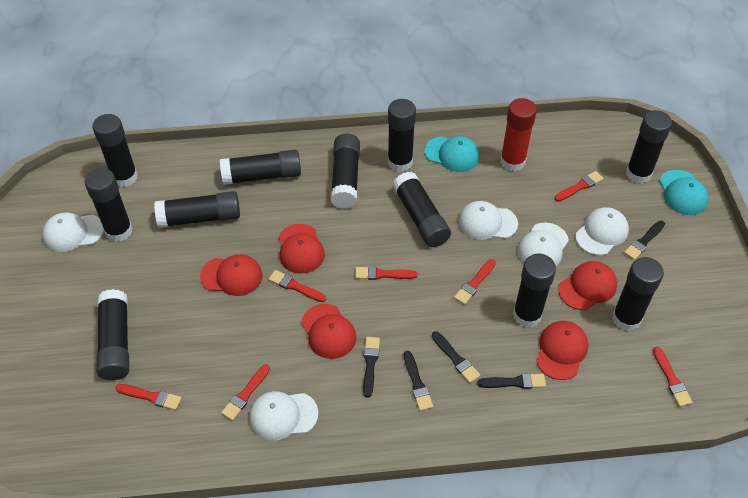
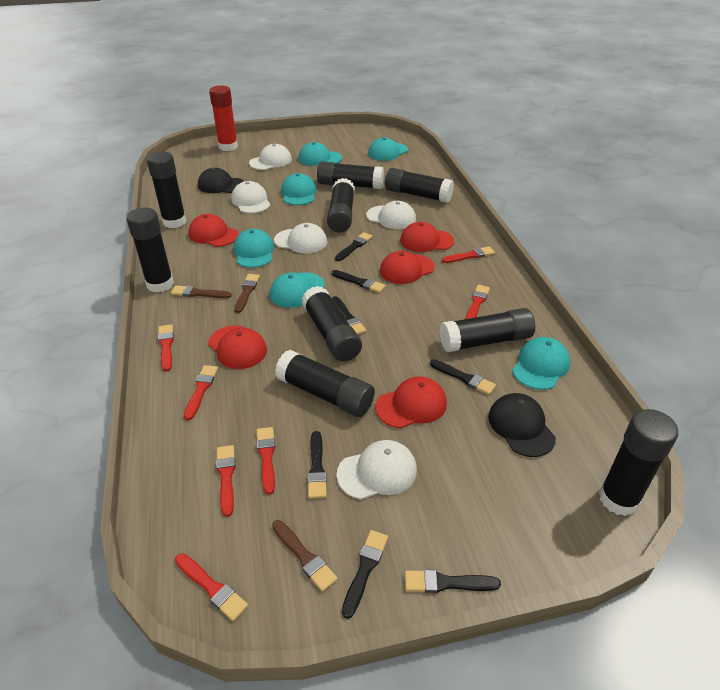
black brush: [363,337,380,398] [404,351,433,411] [432,331,480,383] [477,373,546,389] [624,220,665,260] = 5 -> [307,431,327,499] [332,270,386,293] [332,296,366,335] [335,232,373,261] [342,530,388,619] [405,570,501,593] [430,359,496,395] = 7
black cap: none = 0 -> [198,168,244,193] [488,393,556,457] = 2
black glue stick: [85,168,133,242] [92,114,138,187] [96,289,129,380] [154,191,240,228] [220,150,301,185] [330,133,360,209] [388,99,416,172] [393,172,451,247] [513,254,556,328] [612,257,664,331] [626,110,672,184] = 11 -> [126,208,174,293] [147,152,187,228] [275,350,375,417] [302,286,362,362] [317,161,384,189] [327,178,355,232] [385,168,454,203] [440,308,535,352] [599,409,678,516] = 9
brown brush: none = 0 -> [171,285,232,298] [234,274,260,313] [272,520,338,592] = 3
turquoise cap: [425,136,480,172] [660,170,708,215] = 2 -> [234,229,274,268] [270,272,325,308] [281,173,316,205] [299,142,342,166] [368,138,408,161] [512,337,570,390] = 6

